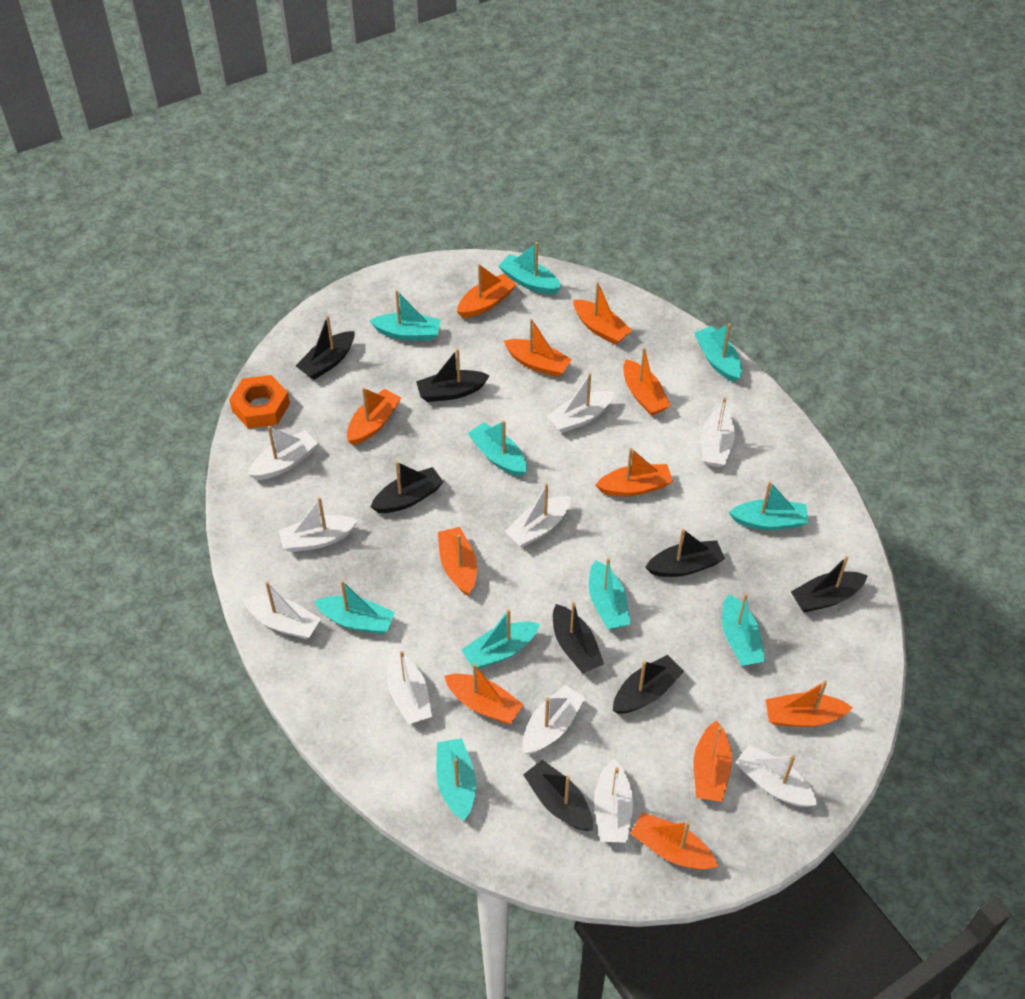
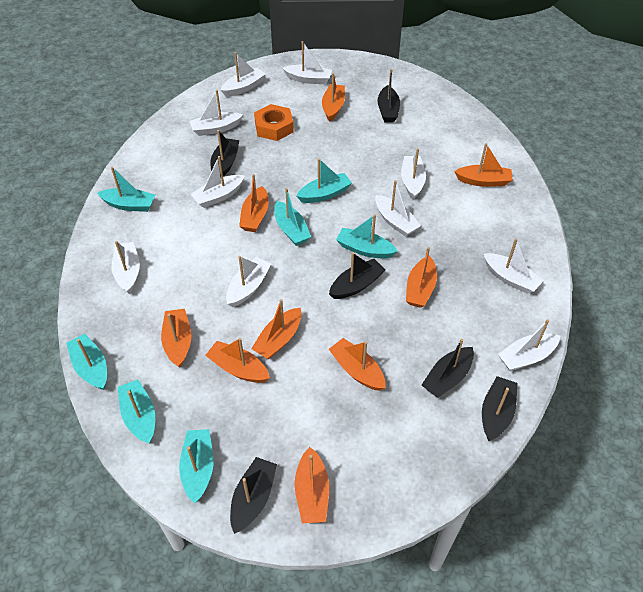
black boat: [296,315,355,380] [371,461,444,513] [416,348,490,402] [523,760,593,831] [553,602,604,674] [613,655,684,714] [645,529,725,577] [791,556,868,613] = 8 -> [210,130,239,177] [230,457,277,534] [329,252,386,299] [377,69,400,123] [422,339,474,398] [482,376,517,441] = 6
orange boat: [347,387,401,445] [438,527,477,596] [444,663,524,724] [457,264,517,318] [504,319,572,377] [573,282,632,345] [596,448,673,496] [623,348,671,415] [630,812,718,870] [693,720,732,802] [765,680,853,727] = 11 -> [161,309,191,368] [205,338,270,383] [239,174,269,232] [251,299,301,359] [295,447,329,523] [322,73,345,122] [329,338,386,391] [406,247,437,308] [454,143,513,187] = 9
turquoise boat: [314,580,395,634] [369,290,441,341] [436,738,476,821] [462,609,540,669] [467,420,527,477] [499,242,561,295] [589,558,631,630] [694,323,742,382] [722,594,765,666] [729,481,809,530] = 10 -> [66,334,107,390] [97,167,155,212] [118,379,155,444] [179,429,213,504] [274,188,311,246] [297,159,352,203] [336,214,398,259] = 7

